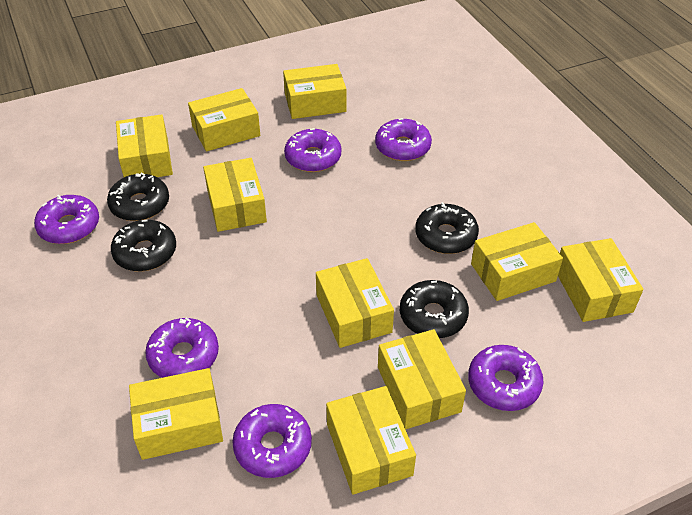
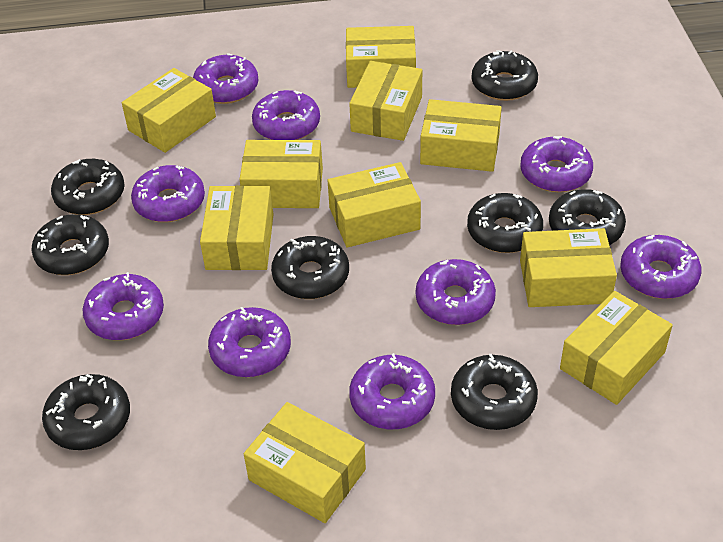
black donut: [107,173,169,221] [111,220,176,272] [400,280,469,338] [415,202,479,254] = 4 -> [31,214,109,275] [42,374,130,450] [51,159,125,215] [271,236,349,299] [451,354,538,430] [467,193,543,253] [472,50,538,101] [549,189,626,245] = 8
purple donut: [34,195,99,244] [145,318,219,378] [232,404,312,478] [284,128,341,172] [375,118,432,161] [468,345,543,411] = 6 -> [83,272,164,340] [131,165,205,222] [193,53,258,104] [208,307,291,377] [252,90,320,140] [349,353,435,429] [416,259,496,325] [520,136,593,192] [620,235,701,299] = 9

